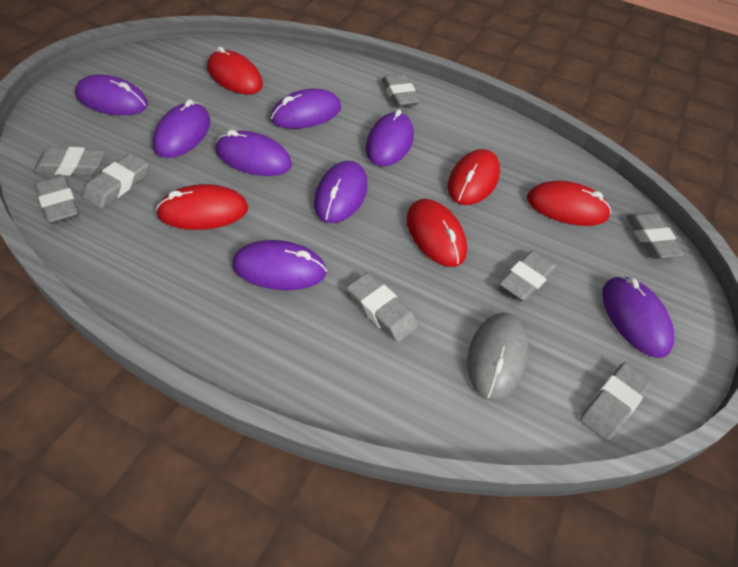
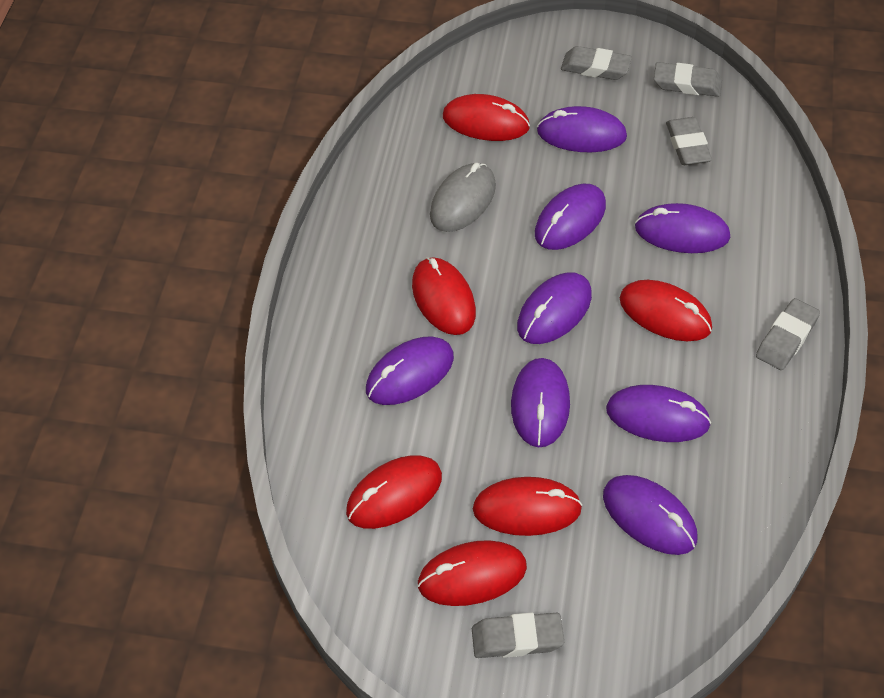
grey eraser: [34,147,105,176] [35,175,79,224] [83,153,149,209] [347,273,418,342] [382,74,420,108] [499,250,557,301] [580,362,652,441] [627,212,684,258] = 8 -> [472,613,564,658] [561,46,632,80] [654,62,722,97] [666,117,712,165] [756,298,820,370] = 5
red mouse: [156,184,248,230] [207,47,263,94] [407,199,467,267] [448,149,500,205] [527,181,611,226] = 5 -> [346,455,442,529] [412,257,476,335] [417,540,527,606] [443,94,530,141] [473,477,582,536] [620,280,712,341] = 6

